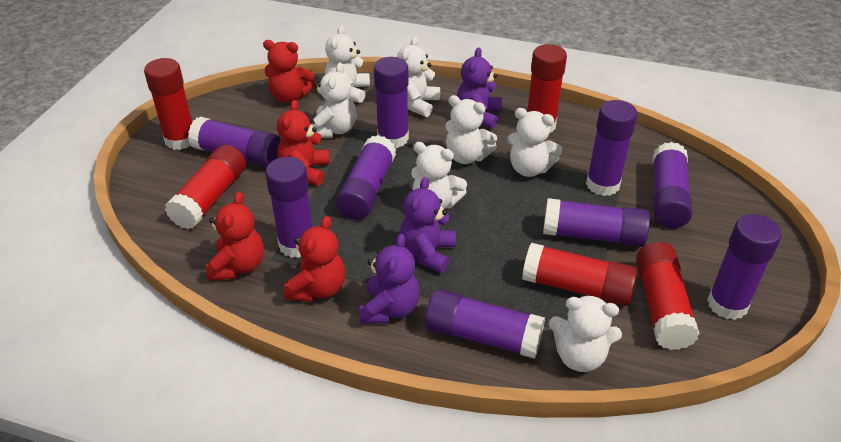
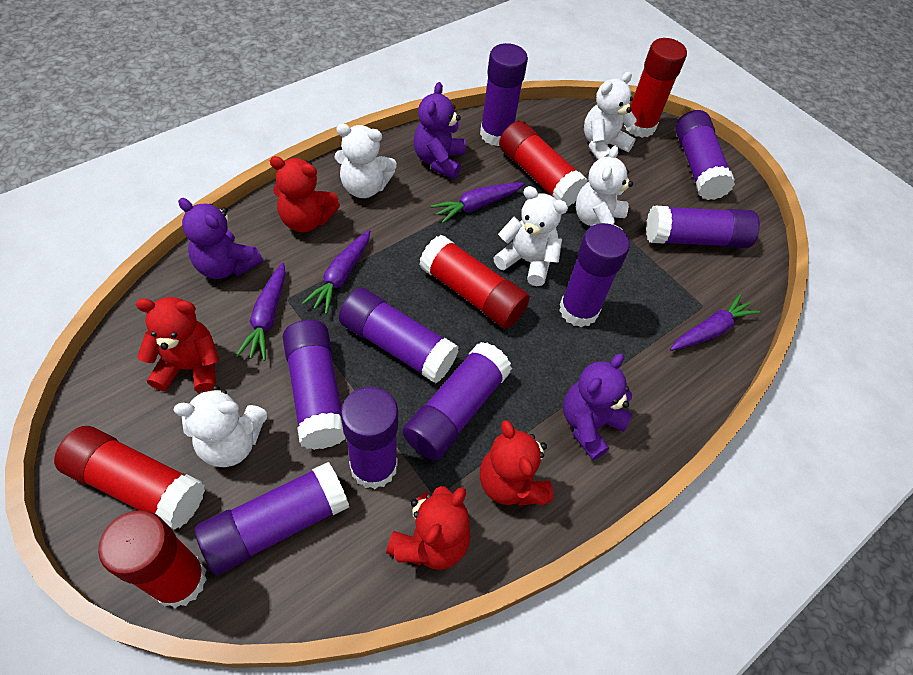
purple carrot: none = 0 -> [236,263,286,361] [302,230,370,314] [431,183,524,224] [670,293,760,351] = 4
white teddy bear: [311,63,356,138] [325,25,370,103] [397,36,440,117] [411,142,467,209] [445,95,497,164] [507,108,562,177] [549,295,622,372] = 7 -> [174,385,267,467] [334,124,397,198] [493,186,568,286] [576,145,633,230] [584,72,637,160] = 5

